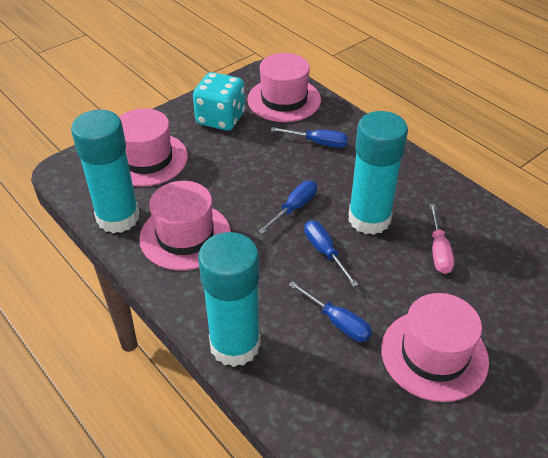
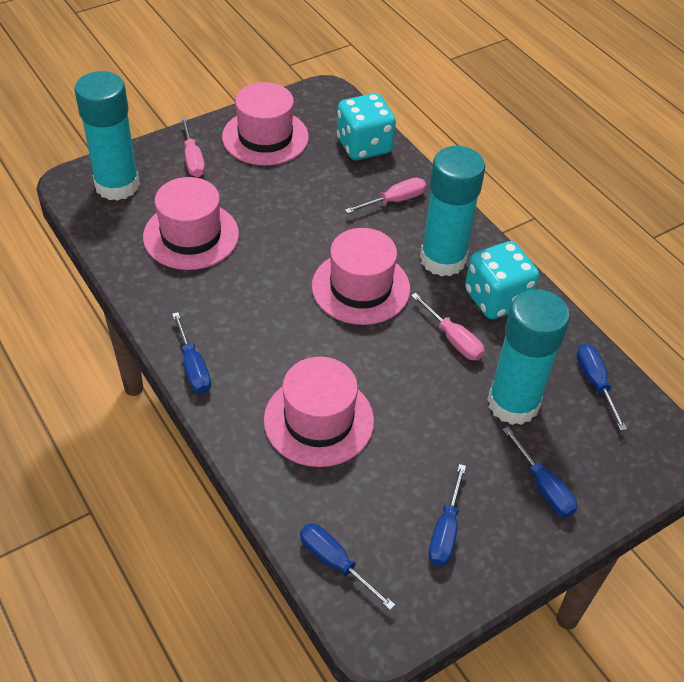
blue screwdriver: [258,181,317,234] [271,127,348,148] [289,281,372,342] [304,220,359,287] = 4 -> [172,312,211,393] [300,523,395,610] [428,464,466,566] [503,427,577,517] [576,344,627,431] = 5
pink screwdriver: [429,204,454,274] = 1 -> [181,118,205,177] [345,178,426,214] [411,293,485,360] = 3
turquoise dice: [193,72,245,131] = 1 -> [337,93,396,160] [465,241,539,319] = 2

